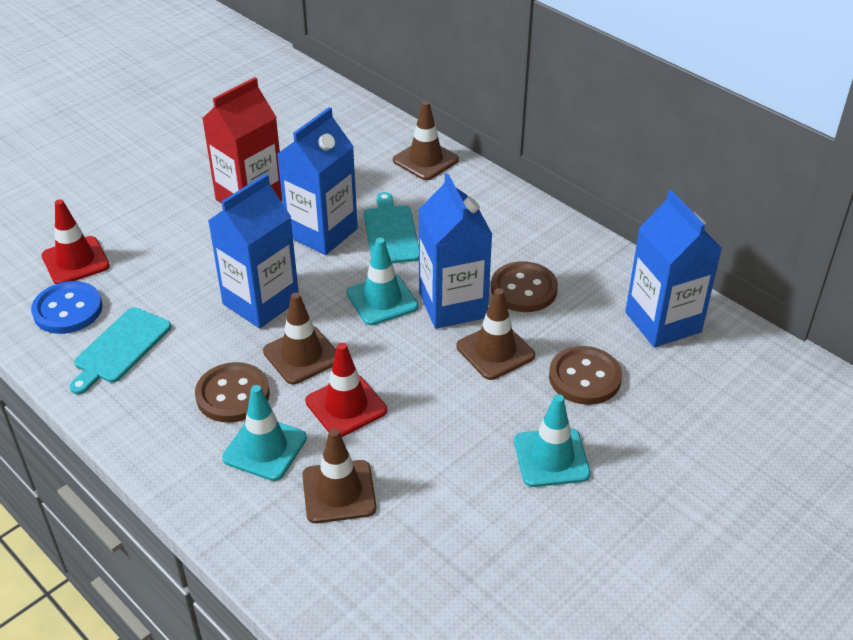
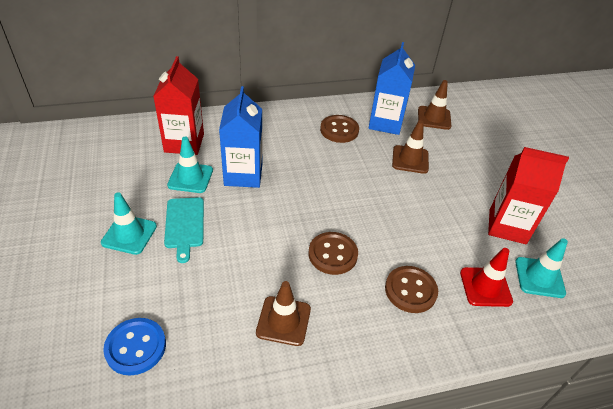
blue carton: [208,174,299,328] [277,107,358,255] [418,173,493,329] [625,190,722,348] = 4 -> [219,86,262,188] [369,42,415,135] = 2
brown traffic cone: [263,292,336,384] [302,428,376,523] [393,101,459,180] [456,288,535,380] = 4 -> [256,281,311,346] [392,120,429,174] [418,80,451,130] = 3
red carton: [202,77,282,204] = 1 -> [153,56,204,155] [488,147,569,244] = 2
red traffic cone: [41,199,110,284] [305,343,387,437] = 2 -> [460,248,513,307] = 1
turquoise cutting board: [69,307,171,394] [364,192,419,263] = 2 -> [164,197,204,263] = 1

